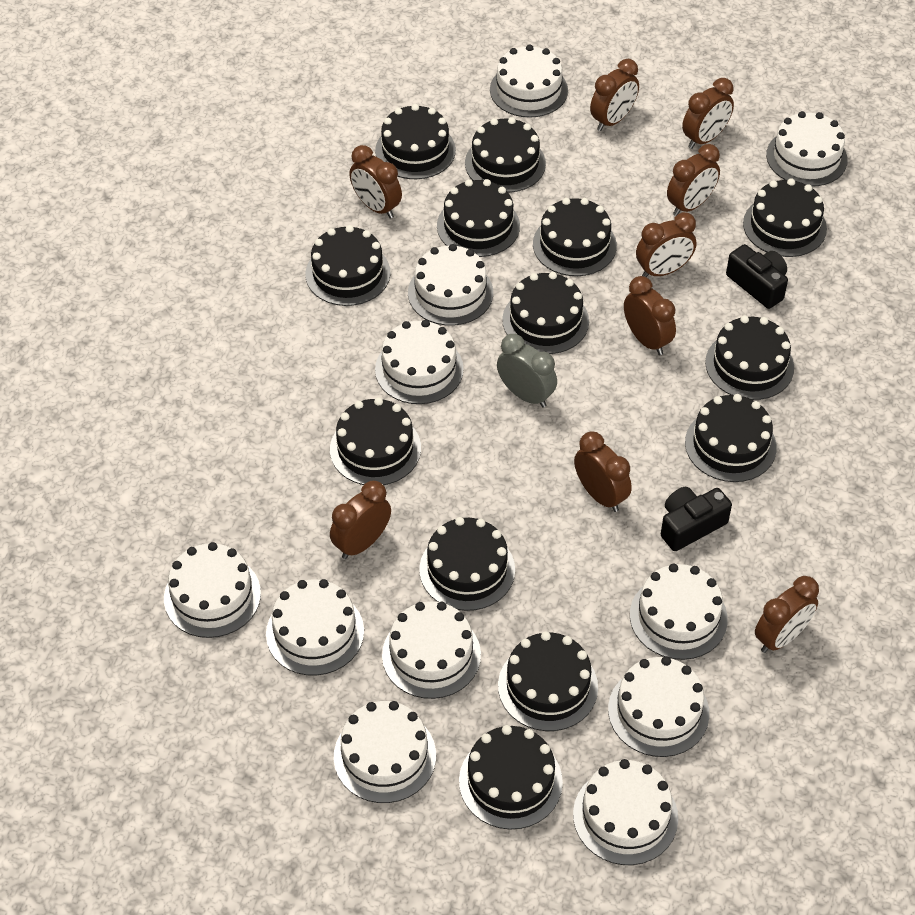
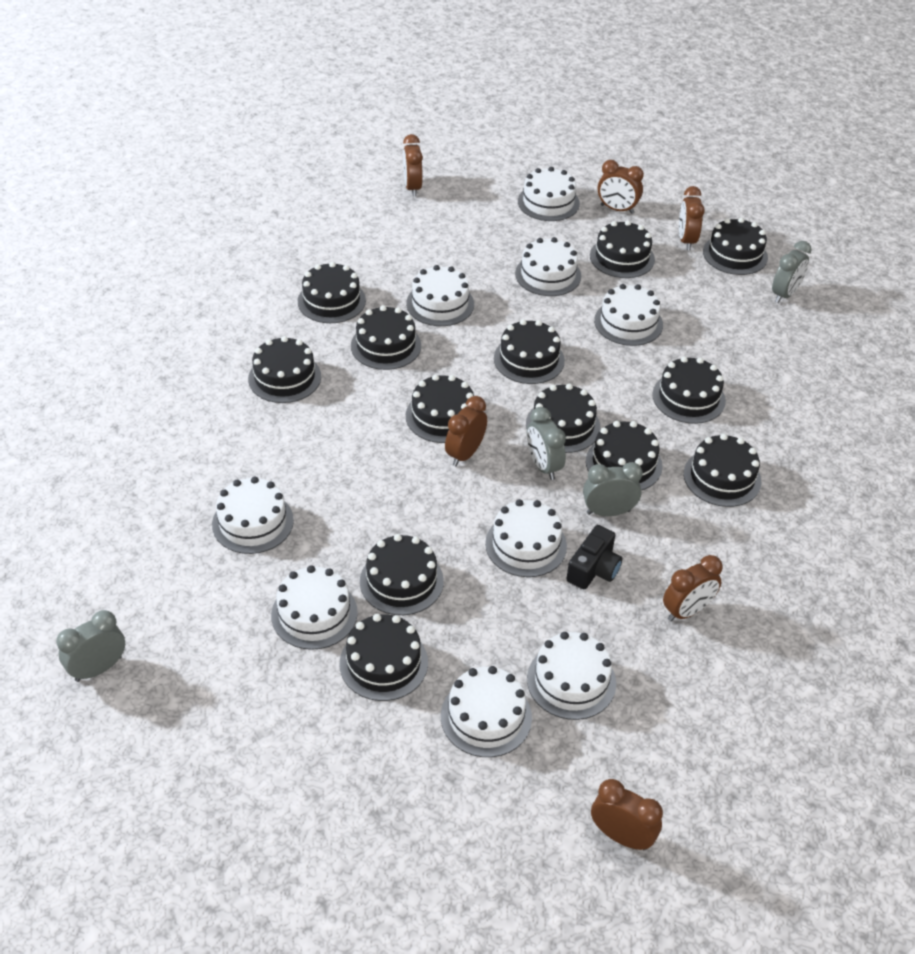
black camera: [661,487,732,551] [726,244,788,309] = 2 -> [566,525,622,589] = 1
brown clock: [330,481,391,559] [349,145,402,219] [574,432,632,512] [590,59,639,131] [624,276,676,355] [636,212,696,277] [667,144,720,216] [682,78,734,149] [755,576,819,653] = 9 -> [403,134,423,197] [445,396,487,466] [591,779,663,850] [598,160,644,214] [663,555,722,621] [679,186,705,250] = 6
grey clock: [497,334,557,408] = 1 -> [56,610,125,682] [527,407,566,480] [583,462,643,516] [772,241,811,303] = 4
white cake: [164,542,261,638] [266,579,364,676] [334,701,436,803] [375,320,464,404] [382,601,481,699] [408,244,493,326] [490,45,568,118] [573,759,678,865] [608,656,709,757] [630,563,728,660] [766,111,848,186] = 11 -> [212,477,294,554] [271,565,358,650] [406,265,474,326] [441,666,532,757] [485,499,567,577] [515,237,581,296] [518,167,580,221] [527,632,616,720] [594,284,663,346] = 9

